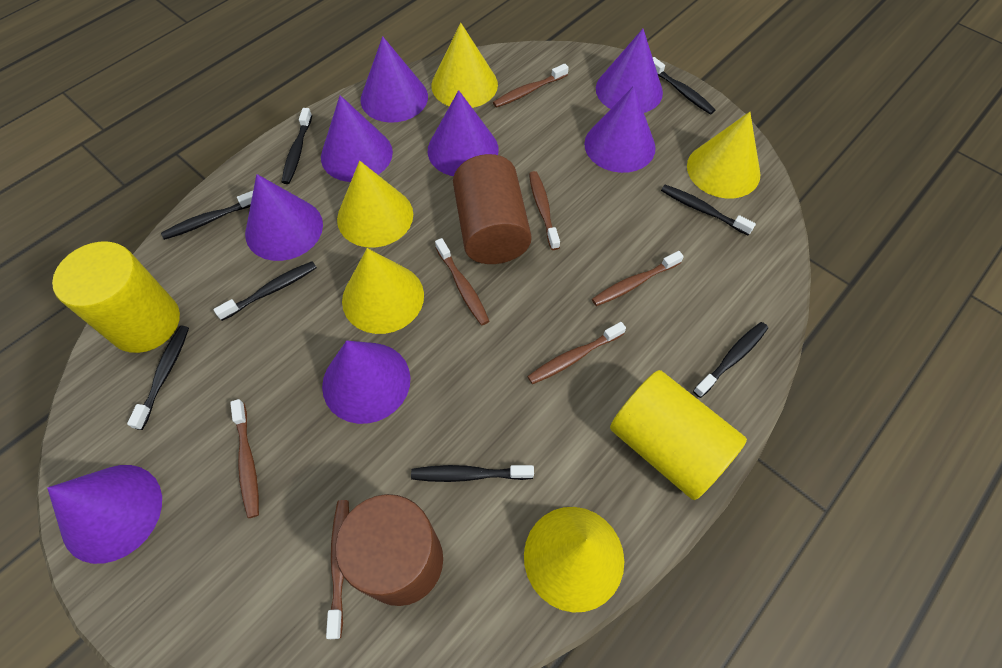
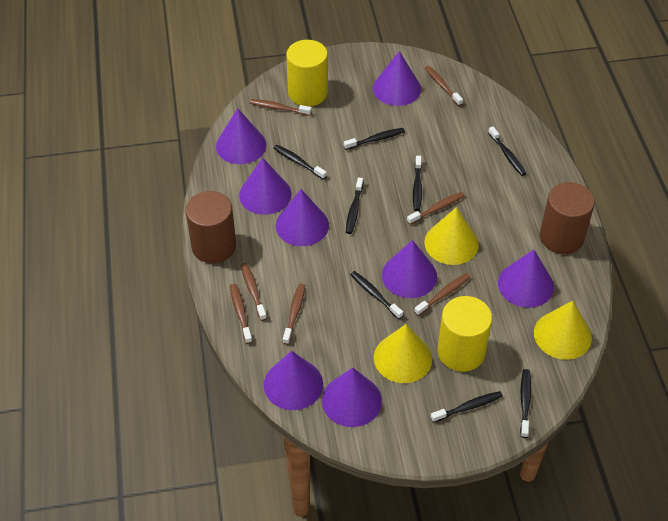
yellow cone: [337,161,413,248] [342,248,424,334] [431,23,498,108] [524,507,624,612] [687,112,760,198] = 5 -> [374,324,432,383] [424,207,479,265] [534,301,592,360] = 3

